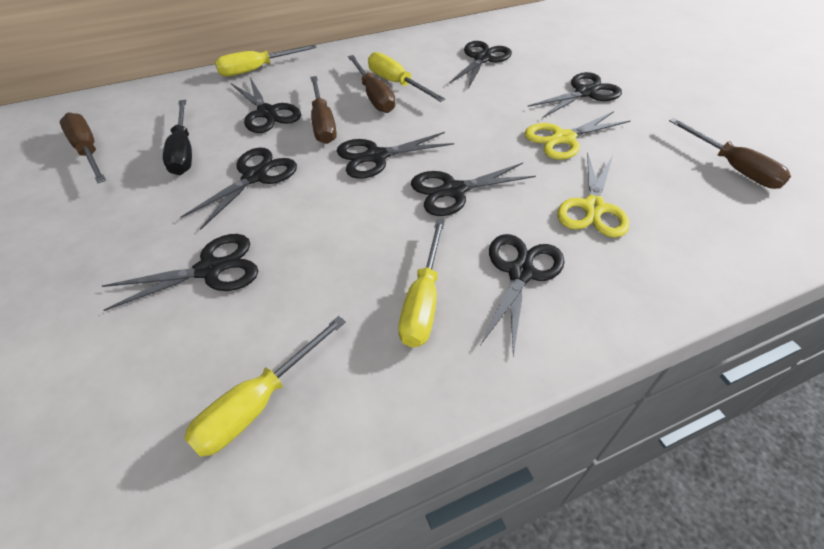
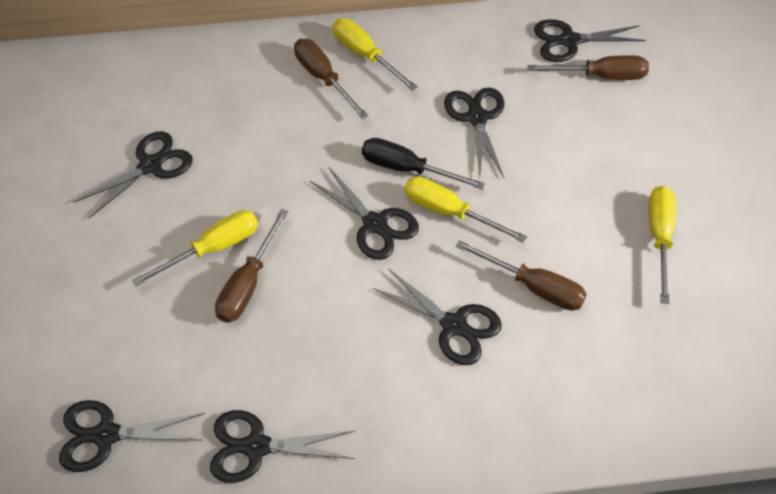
black scissors: [102,234,258,311] [180,148,297,230] [231,78,301,133] [337,132,454,179] [411,163,536,216] [449,41,512,89] [480,234,565,356] [527,72,622,118] = 8 -> [59,400,205,472] [74,131,193,218] [210,410,355,483] [310,166,419,260] [373,268,502,365] [444,88,504,179] [534,19,646,62] = 7
yellow scissors: [525,111,630,160] [557,153,629,238] = 2 -> none = 0

